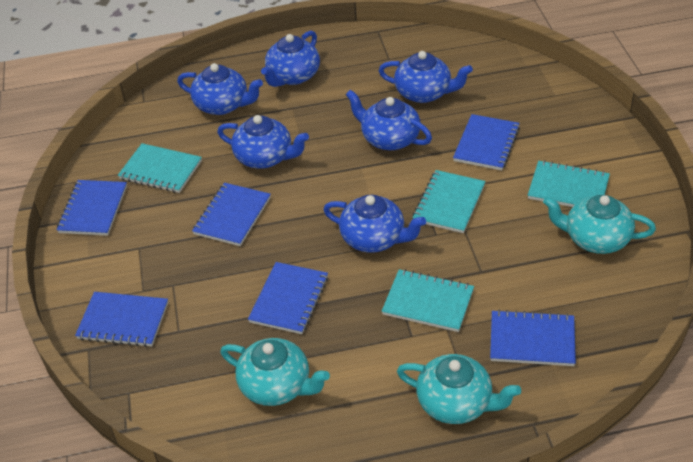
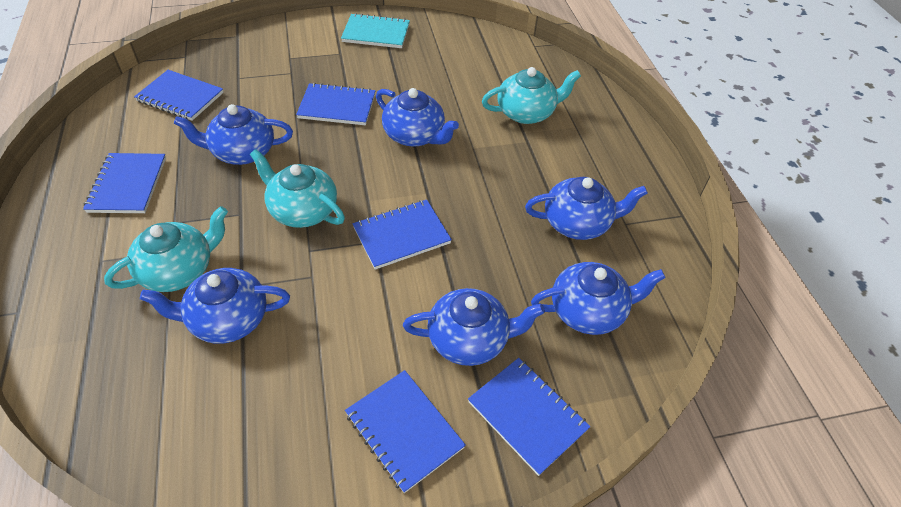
turquoise notebook: [118,143,202,193] [382,269,474,332] [413,170,486,233] [528,160,610,207] = 4 -> [341,13,410,48] = 1

